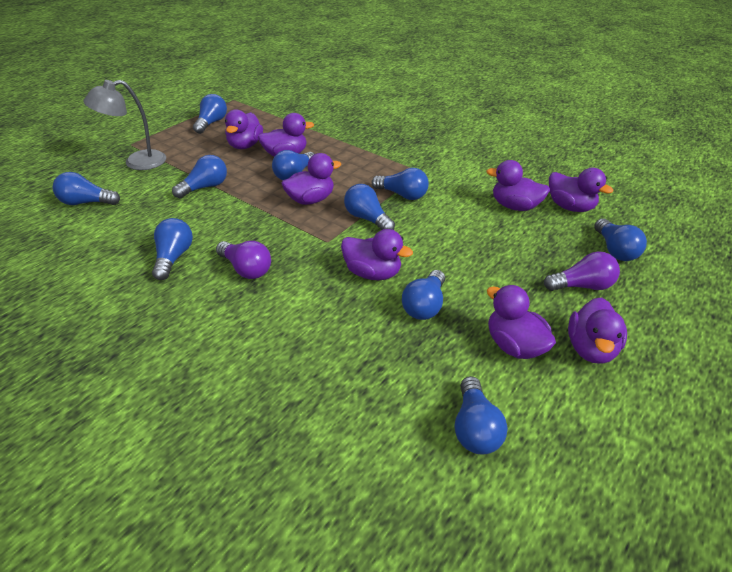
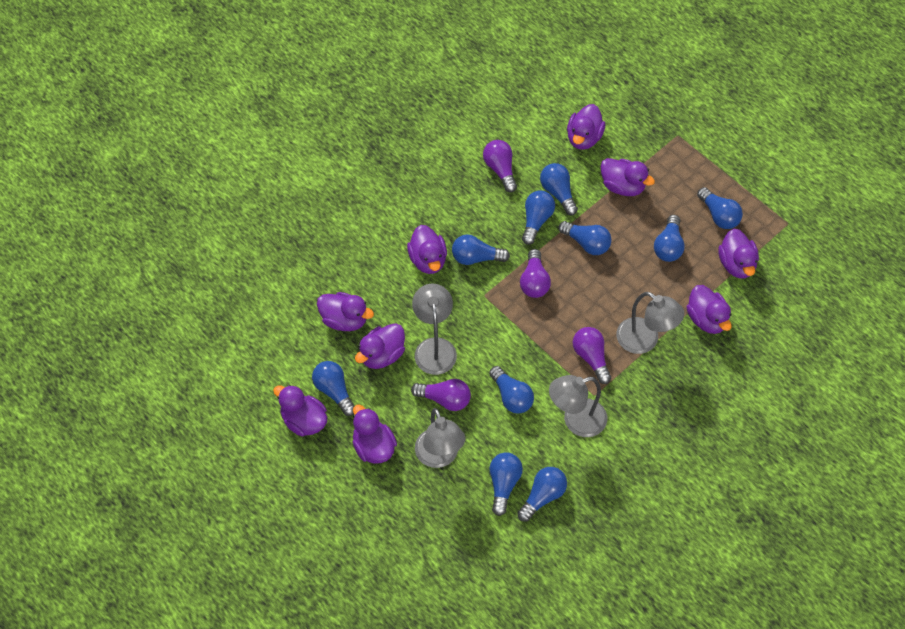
grey lamp: [83,80,166,170] = 1 -> [412,284,457,375] [415,408,465,468] [549,375,607,437] [616,292,684,354] = 4
purple duck: [225,109,263,149] [258,113,314,157] [282,153,341,205] [341,229,413,280] [486,160,550,211] [487,285,556,359] [549,168,613,212] [568,297,627,364] = 8 -> [273,385,327,437] [317,292,374,331] [353,405,397,464] [355,323,405,369] [407,225,447,274] [567,104,605,150] [600,158,655,196] [686,285,732,334] [719,229,759,279] = 9
purple light bulb: [216,241,271,279] [544,251,620,291] = 2 -> [411,379,471,411] [483,140,517,193] [520,249,551,298] [573,327,611,384] = 4

